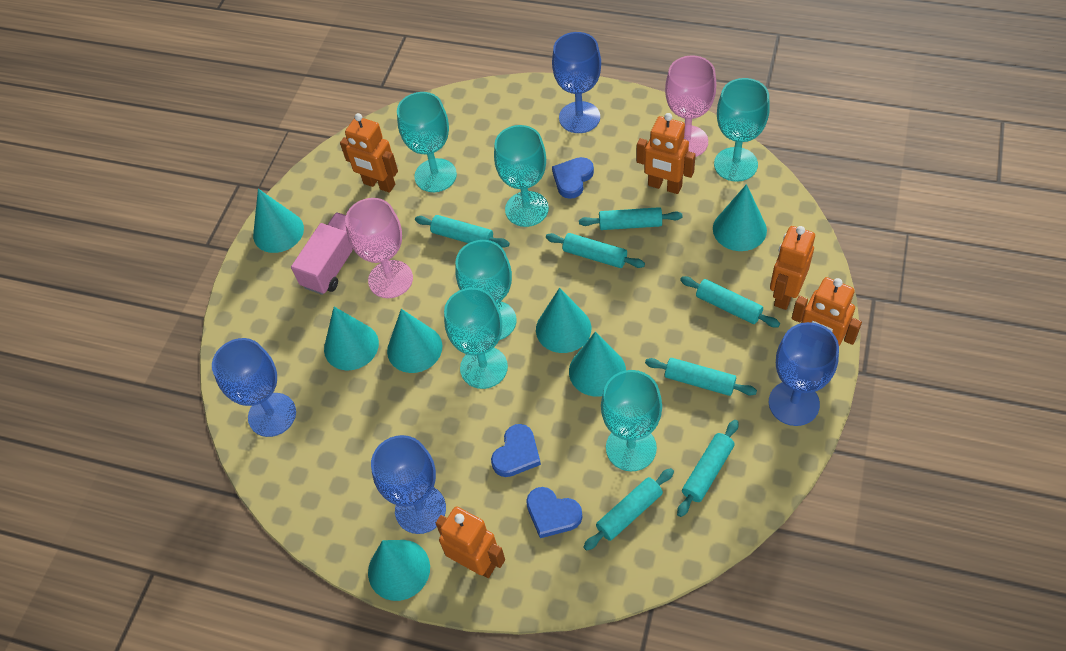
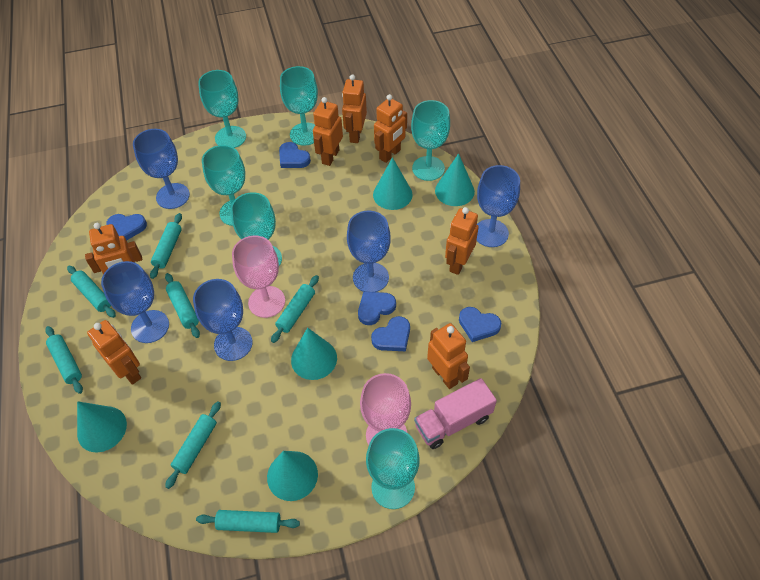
blue goblet: [212,338,296,437] [371,435,446,534] [552,32,601,133] [769,322,839,426] = 4 -> [101,261,169,343] [133,129,190,209] [193,279,253,361] [347,210,391,292] [477,165,520,247] = 5
blue heart: [491,424,541,477] [526,487,582,538] [552,157,594,199] = 3 -> [106,214,147,241] [279,142,311,168] [358,292,396,325] [371,316,410,351] [459,307,501,342] = 5
orange robot: [340,113,398,193] [436,506,505,578] [636,113,696,194] [770,226,815,310] [792,277,862,346] = 5 -> [85,223,142,274] [87,320,141,385] [313,97,343,166] [342,74,367,143] [374,94,407,163] [427,323,470,389] [445,207,479,275] = 7
turquoise cone: [253,189,304,253] [324,307,379,370] [368,540,430,601] [387,309,442,373] [536,288,591,353] [569,331,626,397] [713,184,767,251] = 7 -> [77,401,127,452] [267,451,318,501] [291,328,337,380] [373,157,413,210] [435,153,475,206] = 5

